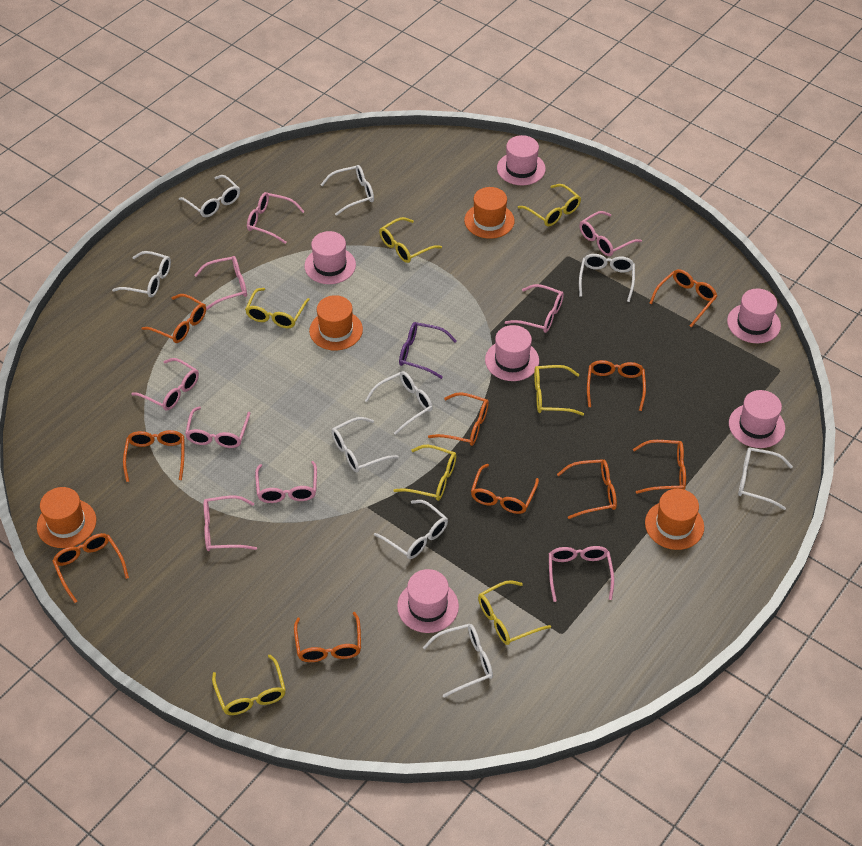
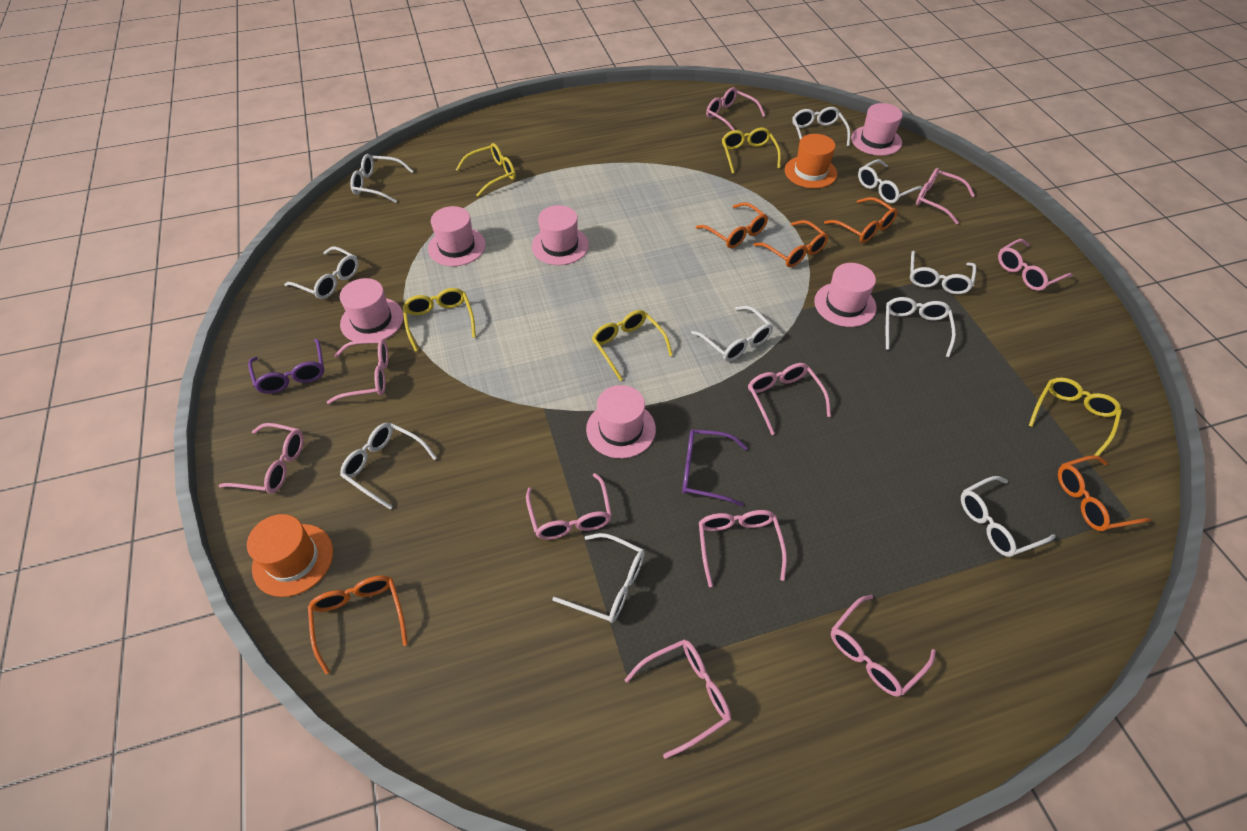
orange glasses: [52,533,129,603] [123,430,184,482] [142,294,206,343] [294,612,361,662] [428,392,489,446] [471,464,539,514] [557,459,617,519] [587,360,646,411] [633,440,686,494] [649,269,717,328] = 10 -> [308,576,408,675] [696,202,768,248] [753,220,829,267] [824,197,898,243] [1058,455,1151,531] = 5
orange hat: [37,487,96,548] [309,295,363,351] [464,187,515,239] [645,489,704,550] = 4 -> [247,514,333,597] [785,134,837,188] = 2
pink glasses: [131,358,199,411] [185,406,250,448] [195,256,247,310] [204,496,257,551] [247,192,305,244] [255,461,317,503] [505,284,564,333] [549,546,614,602] [579,211,642,256] = 9 -> [219,423,304,493] [327,339,388,404] [526,473,612,540] [625,639,731,759] [699,510,787,587] [706,87,765,131] [748,363,831,435] [831,595,936,697] [916,168,975,224] [998,239,1073,291] = 10
purple glasses: [399,322,457,379] = 1 -> [248,339,324,394] [682,429,748,506] = 2
white glasses: [112,251,171,297] [179,175,240,217] [321,165,374,216] [331,417,399,472] [365,371,433,435] [374,500,448,559] [423,624,493,698] [579,254,635,302] [738,447,793,510] = 9 -> [284,246,358,299] [340,423,437,509] [350,154,413,203] [552,533,645,623] [691,306,773,361] [792,107,850,146] [858,159,923,203] [886,297,956,357] [910,251,976,294] [961,476,1056,557] = 10
yellow glasses: [212,655,286,715] [245,288,310,328] [379,217,442,263] [393,445,457,501] [478,580,551,645] [518,184,581,226] [534,365,584,416] = 7 -> [403,288,476,351] [456,143,516,197] [592,310,673,381] [722,128,781,174] [1029,377,1122,456] = 5

